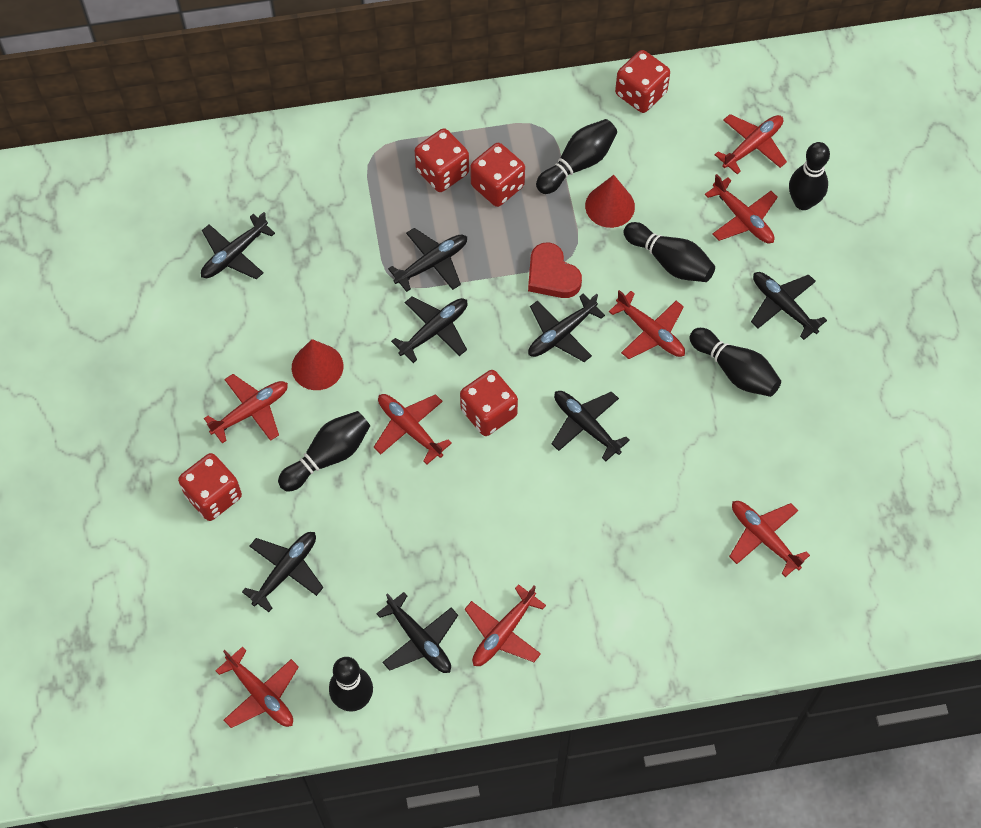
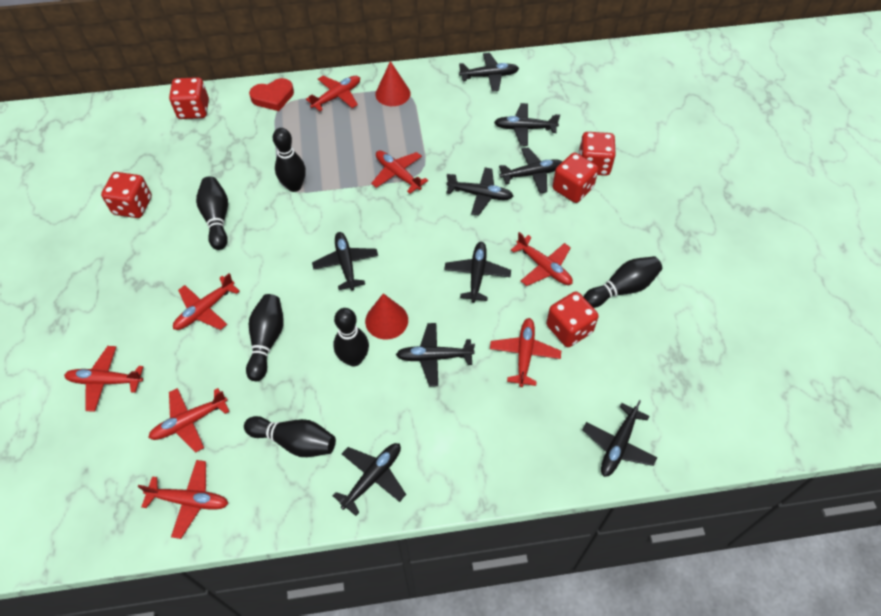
black plane: [201,212,275,279] [242,532,324,612] [376,592,458,673] [388,228,467,292] [391,296,467,363] [528,294,605,362] [552,391,630,462] [751,272,827,340] = 8 -> [312,232,378,290] [333,443,406,516] [396,323,475,387] [444,242,511,303] [446,167,513,216] [459,53,519,91] [494,103,560,146] [499,147,562,194] [582,400,657,477] = 9

